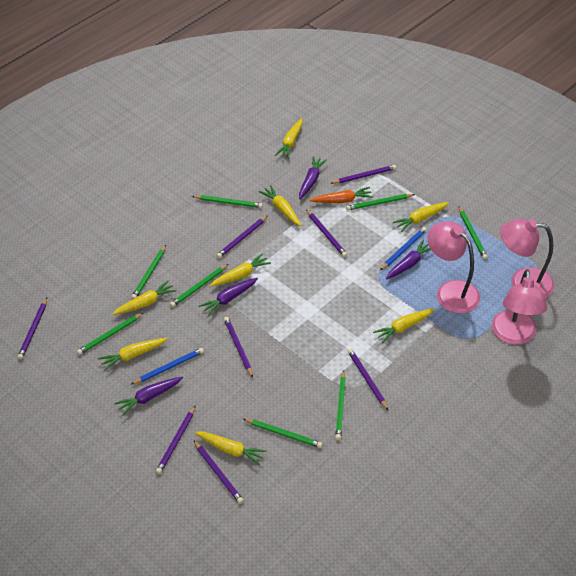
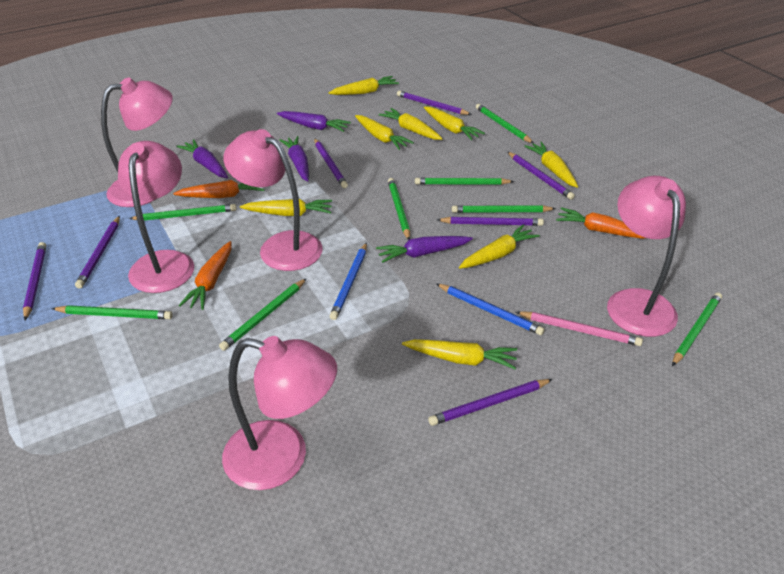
orange carrot: [310,187,373,203] = 1 -> [173,180,264,198] [179,241,231,310] [556,207,645,239] = 3
pink lamp: [427,221,480,314] [492,269,547,345] [500,219,555,298] = 3 -> [101,78,173,207] [118,141,194,293] [222,336,337,490] [224,129,323,271] [607,176,686,337] = 5
pink pencil: none = 0 -> [516,311,643,346] = 1
purple pencil: [18,298,47,360] [156,405,196,474] [194,441,244,504] [216,216,267,258] [224,317,253,378] [306,209,347,257] [330,165,396,184] [348,349,388,410] = 8 -> [23,242,46,320] [75,216,120,289] [314,138,348,188] [397,90,472,115] [428,379,553,426] [437,217,544,226] [508,152,575,200] = 7

